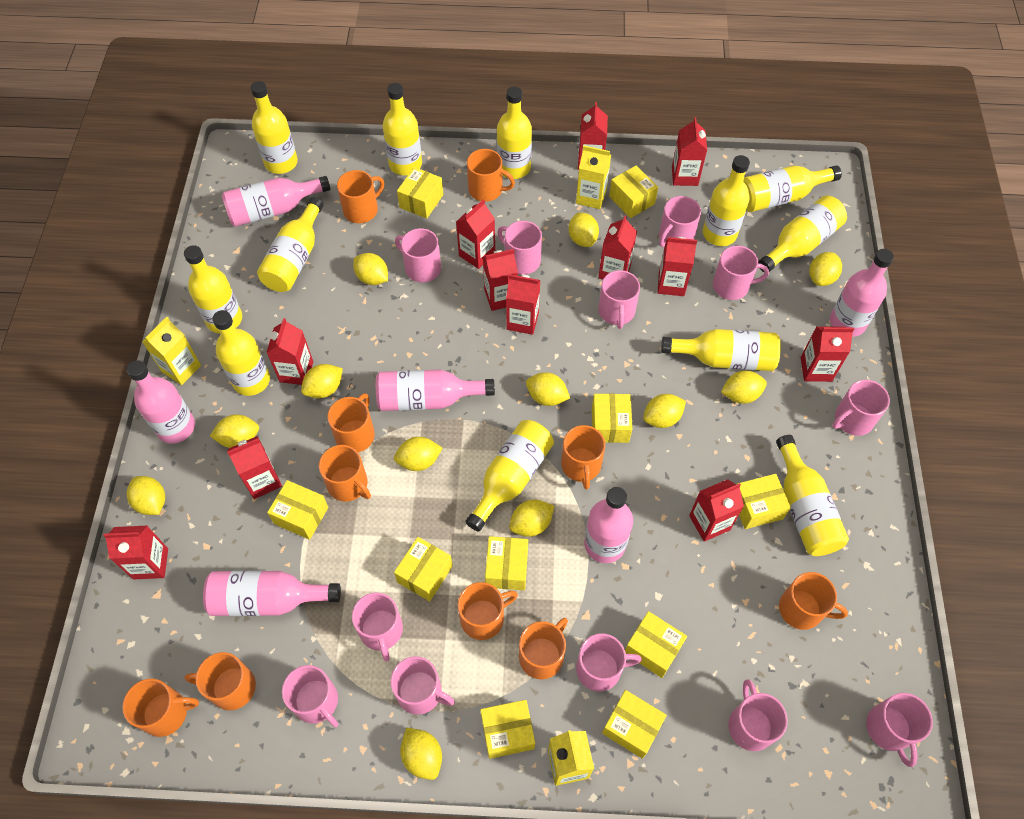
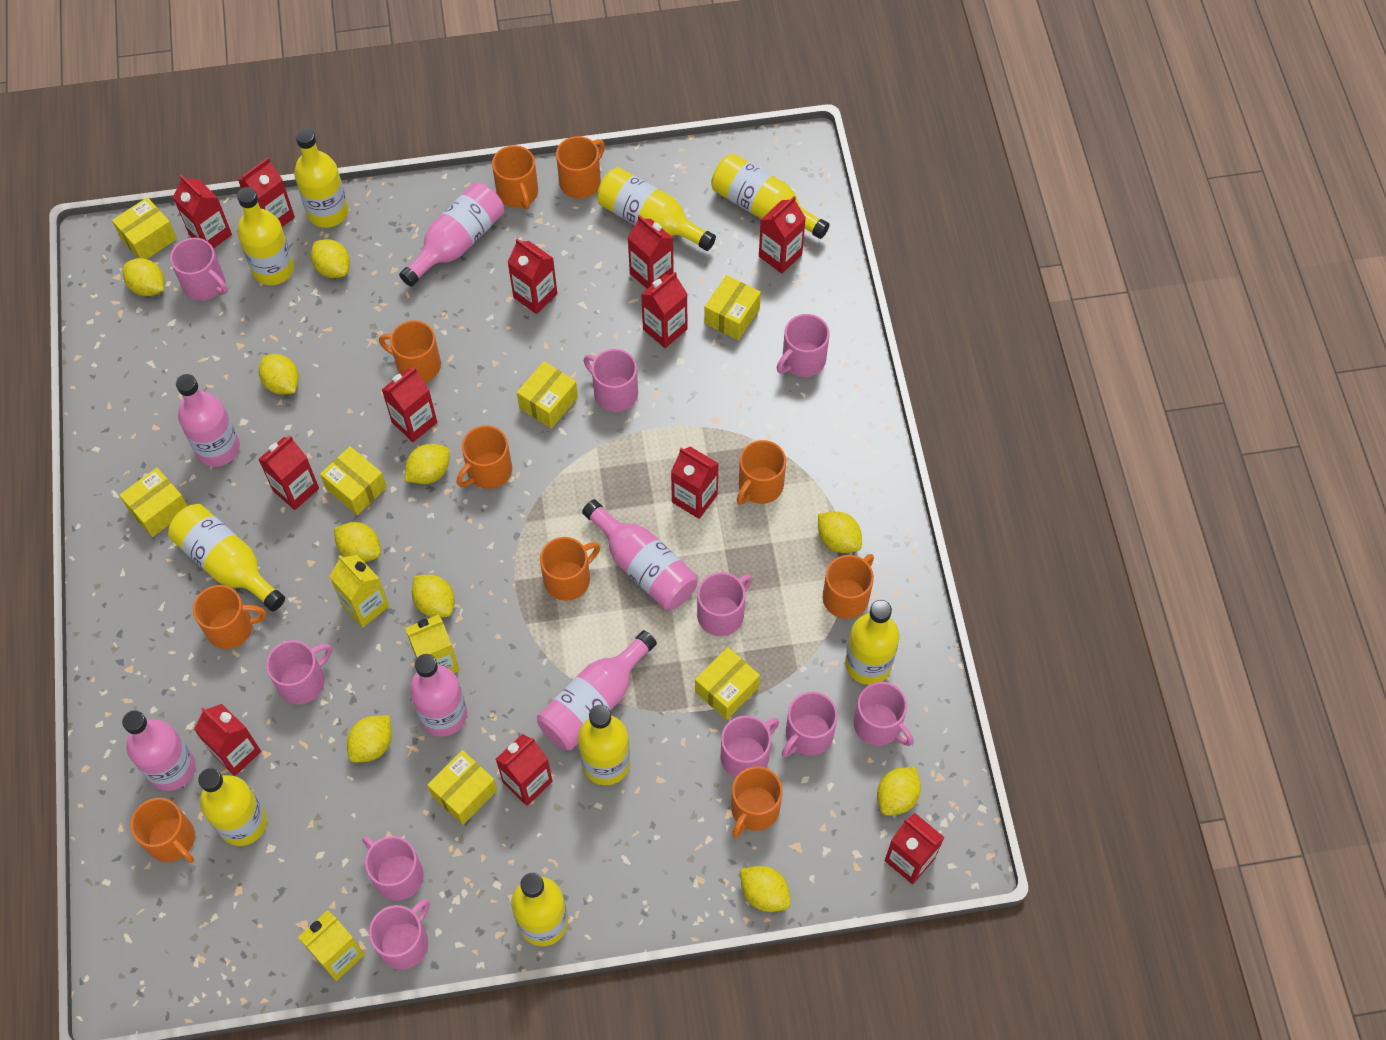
pink mug: [282,665,338,727] [352,593,403,662] [390,656,455,715] [395,228,441,283] [498,221,542,275] [576,633,642,692] [598,270,640,329] [659,196,701,247] [713,246,769,300] [728,679,788,751] [832,380,890,436] [866,693,933,767] = 12 -> [170,238,228,301] [266,640,332,705] [362,836,424,900] [369,899,430,970] [584,349,638,412] [697,572,752,636] [721,716,779,778] [777,314,829,377] [782,692,838,758] [854,682,914,746] = 10
yellow bottle: [184,245,242,334] [212,310,270,396] [250,81,298,174] [257,197,323,292] [383,83,422,175] [465,420,554,532] [497,87,532,179] [661,329,781,371] [703,155,750,246] [743,165,842,212] [758,195,847,272] [776,435,849,556] = 12 -> [168,504,285,611] [198,768,267,846] [237,187,294,285] [294,128,348,228] [511,873,568,946] [578,705,630,785] [597,167,716,251] [711,153,830,239] [845,600,899,685] = 9
yellow box: [267,480,329,540] [394,537,453,601] [397,167,444,219] [480,700,535,759] [485,536,528,590] [592,394,632,443] [602,690,667,759] [609,165,658,218] [625,611,687,678] [737,474,791,529] = 10 -> [112,197,177,259] [119,468,188,537] [320,446,387,515] [427,750,497,825] [517,361,578,429] [695,647,760,720] [704,275,761,340] = 7
yellow lemon: [127,476,165,515] [210,414,259,448] [301,364,343,399] [353,253,388,285] [394,437,442,471] [400,727,442,780] [509,500,554,537] [526,372,570,406] [569,212,599,247] [643,394,686,428] [721,371,767,404] [809,252,842,286] = 12 -> [123,258,164,296] [259,354,299,395] [311,239,350,278] [334,522,381,562] [347,715,392,762] [404,444,450,484] [412,575,454,618] [740,866,790,912] [818,511,862,553] [877,767,921,816] = 10

